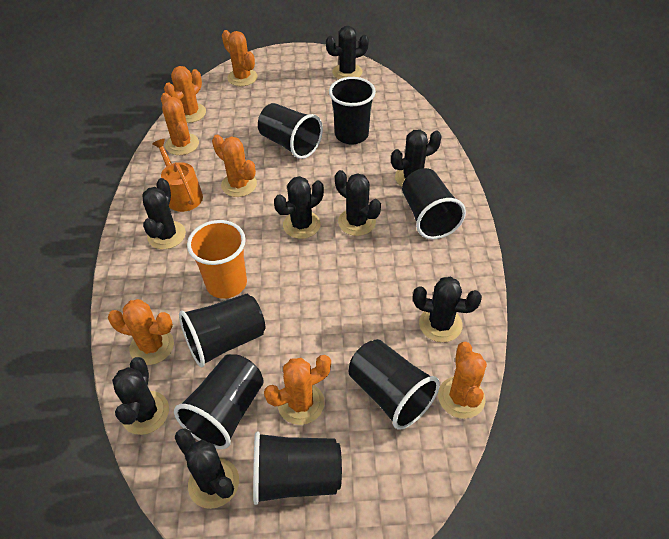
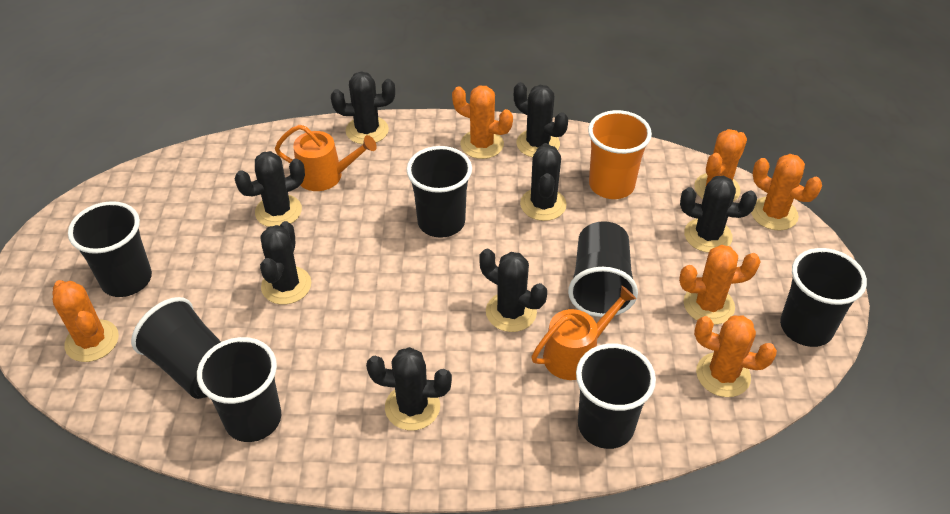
orange cactus: [108,299,174,365] [161,93,199,155] [164,66,206,123] [212,135,257,197] [222,30,258,86] [264,355,331,425] [438,342,487,419] = 7 -> [52,280,119,362] [452,85,513,159] [679,245,761,325] [694,129,747,202] [694,315,777,397] [751,154,822,231] = 6
orange watering can: [152,139,203,212] = 1 -> [275,125,377,191] [531,286,636,380] = 2

